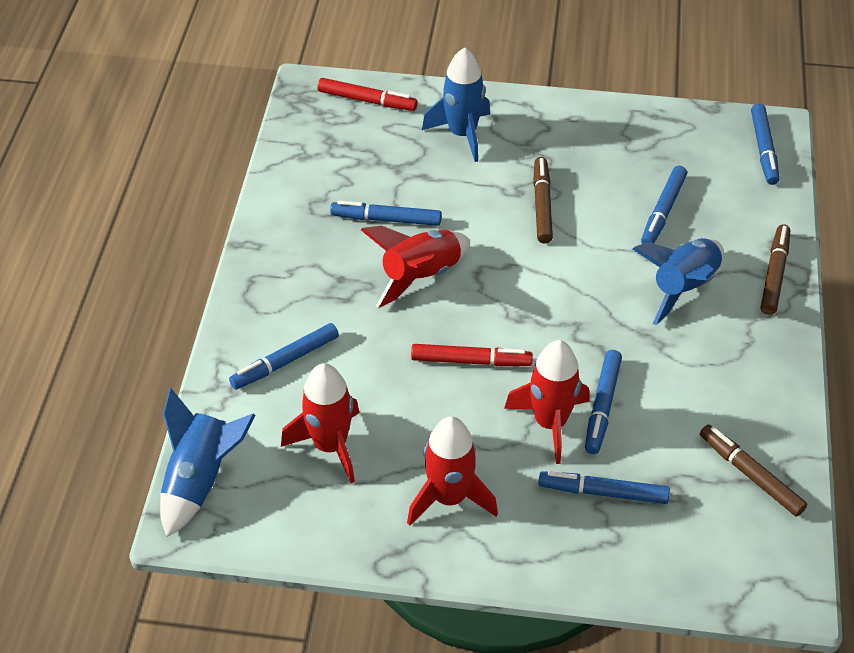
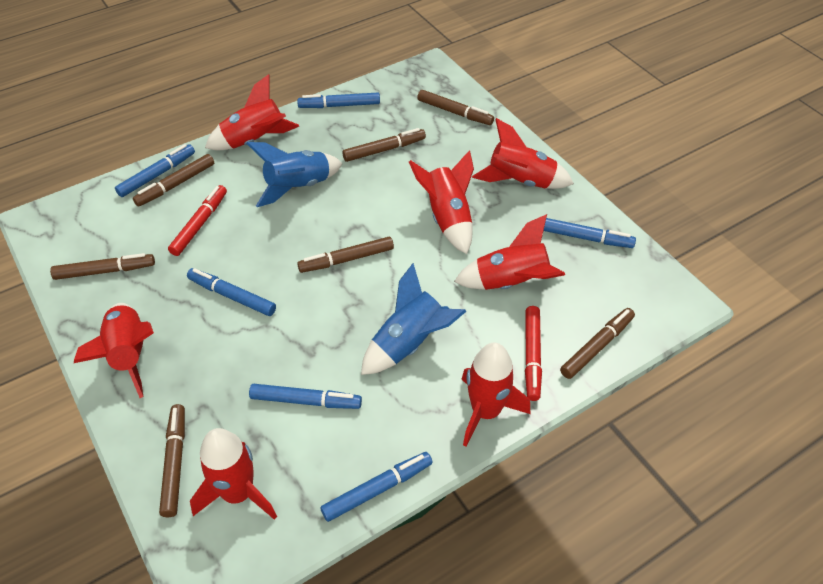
blue rocket: [160,388,255,537] [422,47,490,162] [633,238,724,325] = 3 -> [246,142,343,207] [361,263,467,375] = 2
brown marker: [533,157,553,244] [700,424,807,517] [761,224,790,315] = 3 -> [50,253,155,280] [133,154,214,206] [159,404,185,517] [297,237,394,273] [342,128,426,162] [417,90,494,125] [560,308,635,379] = 7
red rocket: [281,363,360,483] [361,226,470,308] [407,416,498,526] [504,340,589,464] = 4 -> [74,303,154,398] [190,428,277,520] [205,74,299,150] [409,150,474,254] [454,214,565,290] [461,342,530,447] [472,118,574,189] = 7

